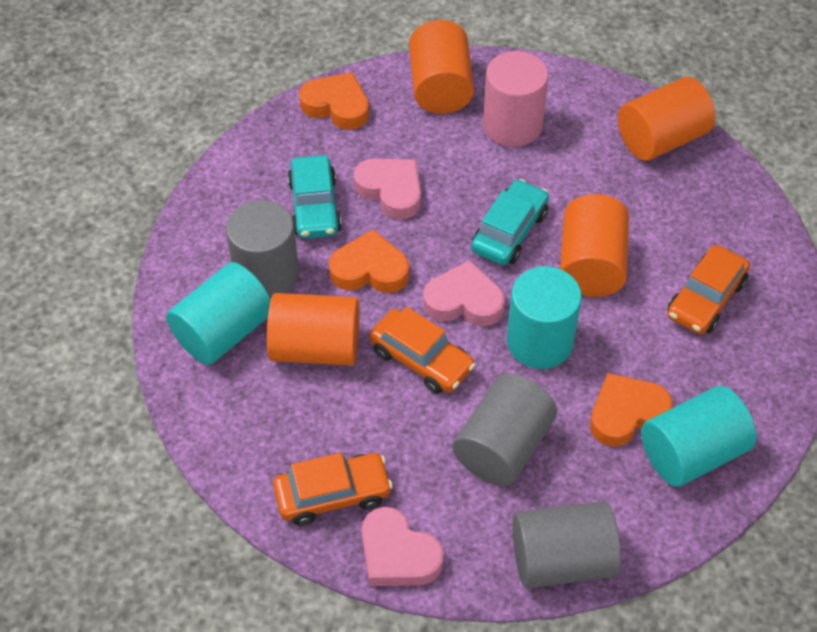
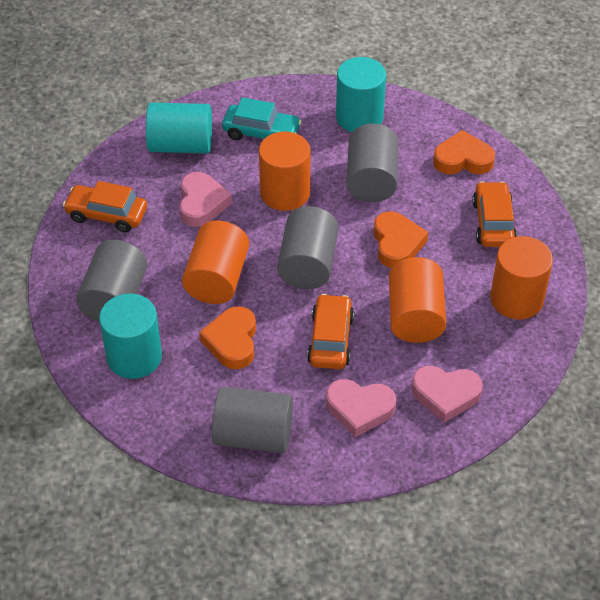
grey cylinder: [226,200,299,299] [453,373,557,486] [512,501,621,589] = 3 -> [76,240,147,322] [212,387,293,453] [277,206,338,289] [346,124,398,202] = 4
pink cylinder: [483,51,548,147] = 1 -> none = 0
turquoise car: [288,155,342,239] [471,179,549,265] = 2 -> [222,97,302,140] = 1

